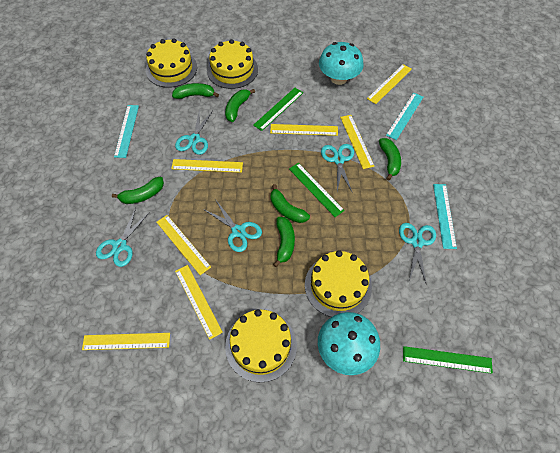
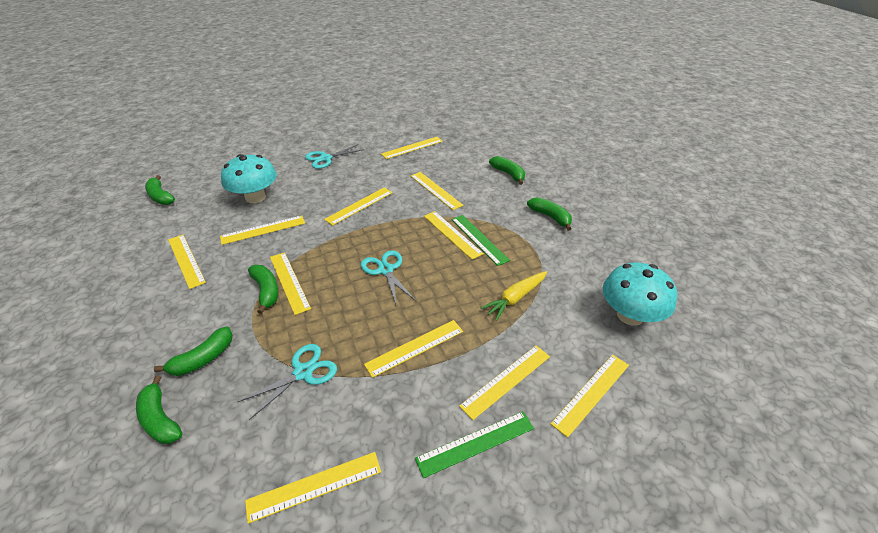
green ruler: [253,88,303,131] [289,163,345,217] [403,346,493,374] = 3 -> [415,411,534,478] [451,215,510,266] = 2
turquoise ruler: [114,105,139,158] [386,93,423,140] [433,184,457,249] = 3 -> none = 0
turquoise scissors: [96,208,150,267] [175,109,213,155] [203,199,262,252] [321,144,354,193] [399,223,436,285] = 5 -> [238,344,337,420] [305,144,364,169] [361,250,416,306] = 3
yellow cake: [146,38,197,88] [207,39,258,89] [225,309,297,383] [305,250,372,317] = 4 -> none = 0
yellow carrot: none = 0 -> [481,271,547,321] = 1
yellow ruler: [82,333,170,350] [156,215,211,275] [171,159,243,173] [175,265,223,340] [270,124,338,136] [340,115,375,169] [367,64,412,104] = 7 -> [168,235,206,289] [220,215,305,245] [245,452,381,524] [270,252,311,315] [324,188,393,226] [364,320,463,378] [381,137,443,159] [411,172,464,210] [424,211,484,260] [459,345,550,420] [550,354,629,438] = 11

